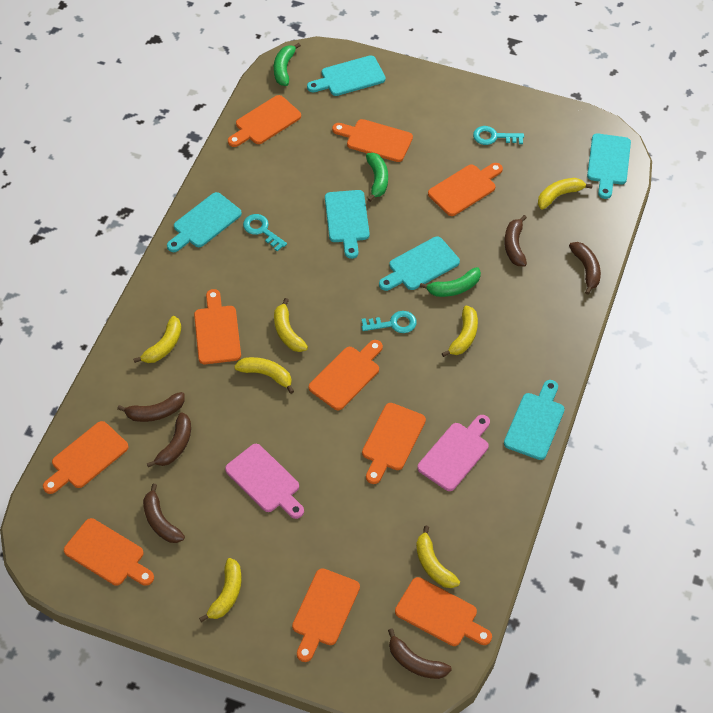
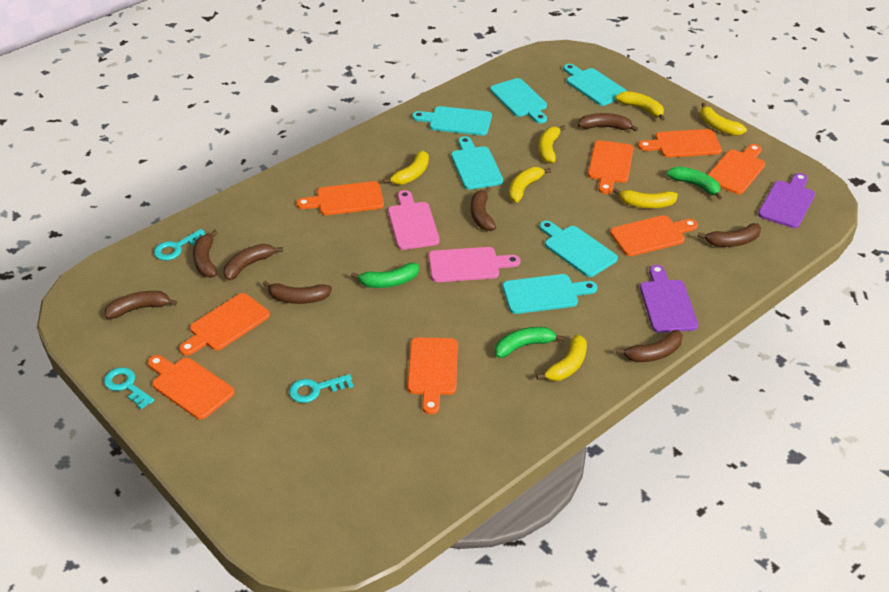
brown banana: [117,392,185,422] [143,484,185,543] [147,412,191,467] [388,629,452,679] [504,215,527,266] [569,242,601,295] = 6 -> [105,291,177,319] [193,230,218,278] [224,244,283,281] [263,281,332,304] [471,187,496,231] [578,113,638,131] [615,330,683,362] [697,223,761,247] = 8
orange cutting board: [43,421,129,494] [64,518,154,586] [194,289,241,364] [228,95,301,147] [292,568,360,662] [309,340,383,410] [332,119,413,162] [362,403,426,484] [395,577,492,646] [428,163,503,216] = 10 -> [148,355,235,419] [179,293,270,356] [297,181,384,215] [408,337,458,414] [588,140,634,194] [610,215,698,256] [638,129,722,157] [708,144,765,194] = 8
purple cutting board: none = 0 -> [640,265,698,333] [758,173,815,228] = 2

